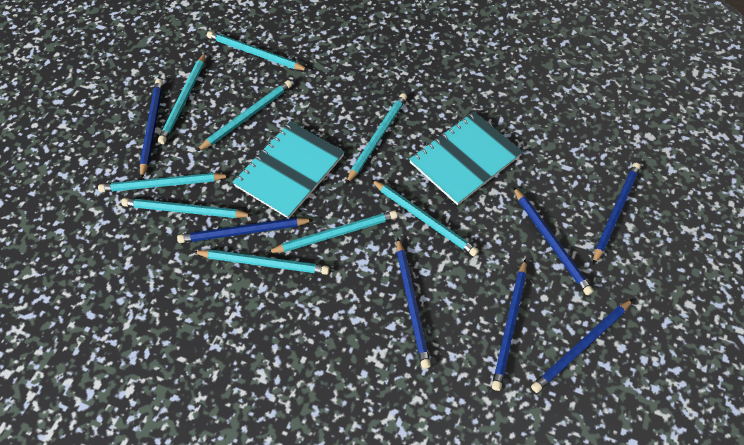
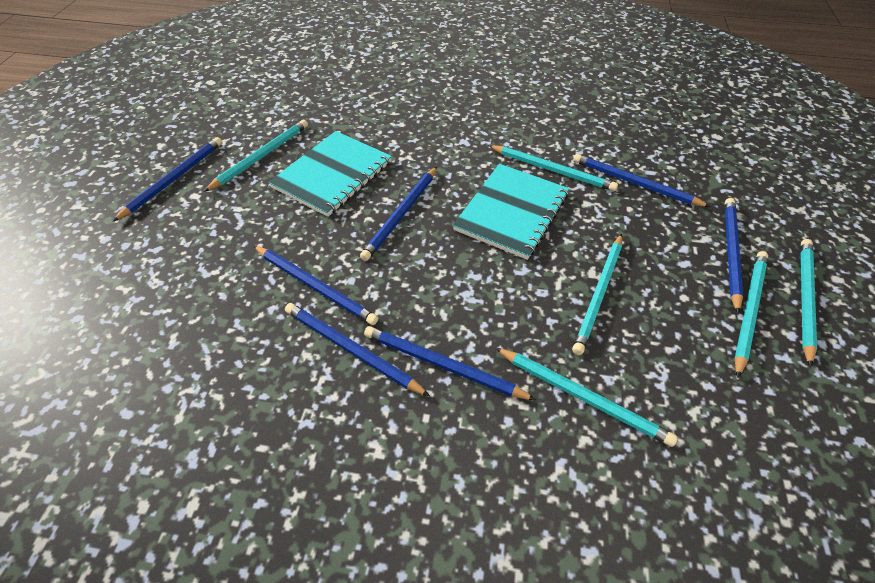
turquoise pencil: [98,173,231,192] [121,198,253,218] [158,52,206,144] [193,250,329,275] [196,80,292,152] [207,31,308,70] [267,210,397,253] [346,93,407,184] [371,180,479,257] = 9 -> [204,120,308,192] [488,145,618,191] [495,348,678,447] [572,234,622,355] [734,251,768,378] [801,239,817,367] = 6

